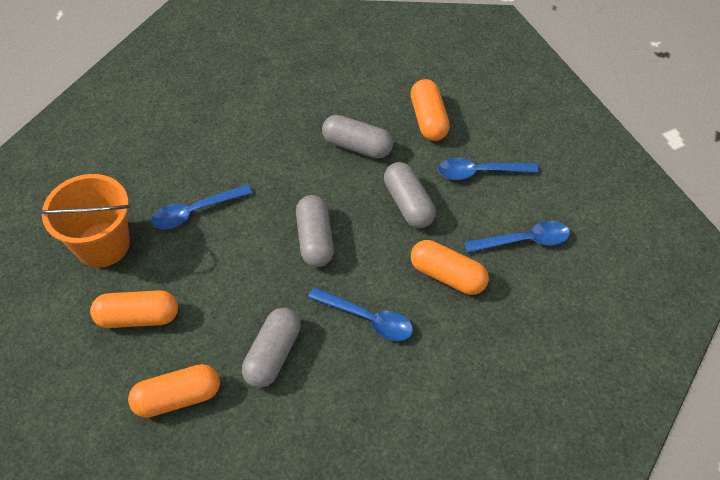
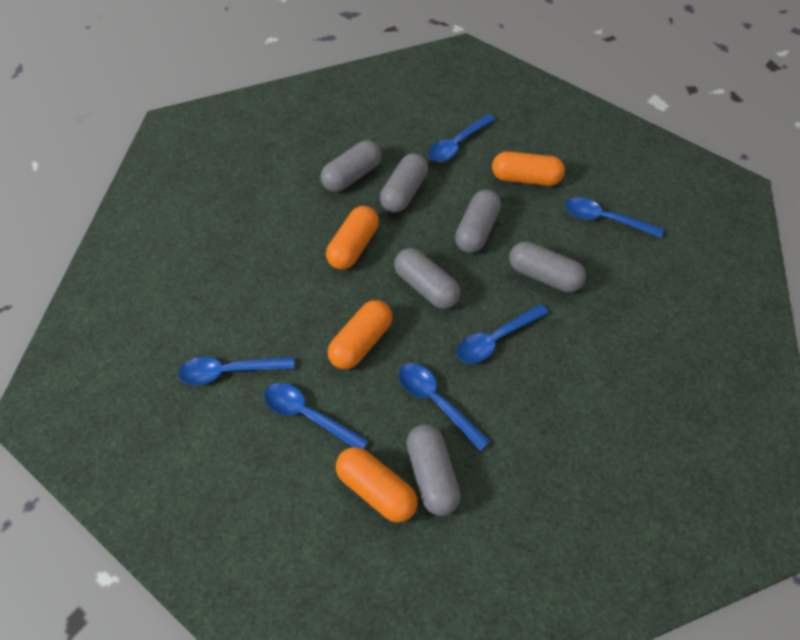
blue spoon: [151,184,252,229] [308,287,413,341] [438,158,538,180] [464,221,570,253] = 4 -> [178,357,294,385] [264,383,369,449] [399,363,490,451] [428,114,495,162] [457,304,549,363] [565,197,664,238] = 6
grey capsule: [242,308,301,388] [296,195,334,267] [322,115,393,159] [384,162,436,228] = 4 -> [321,140,381,192] [380,153,428,212] [394,248,460,309] [406,424,461,516] [455,190,501,253] [509,242,586,292] = 6
orange bucket: [39,174,130,268] = 1 -> none = 0

